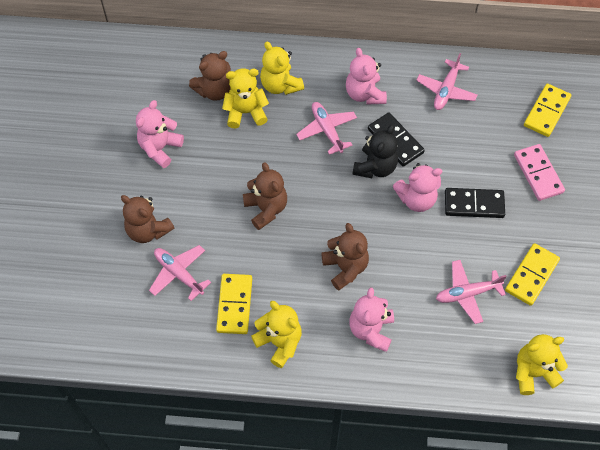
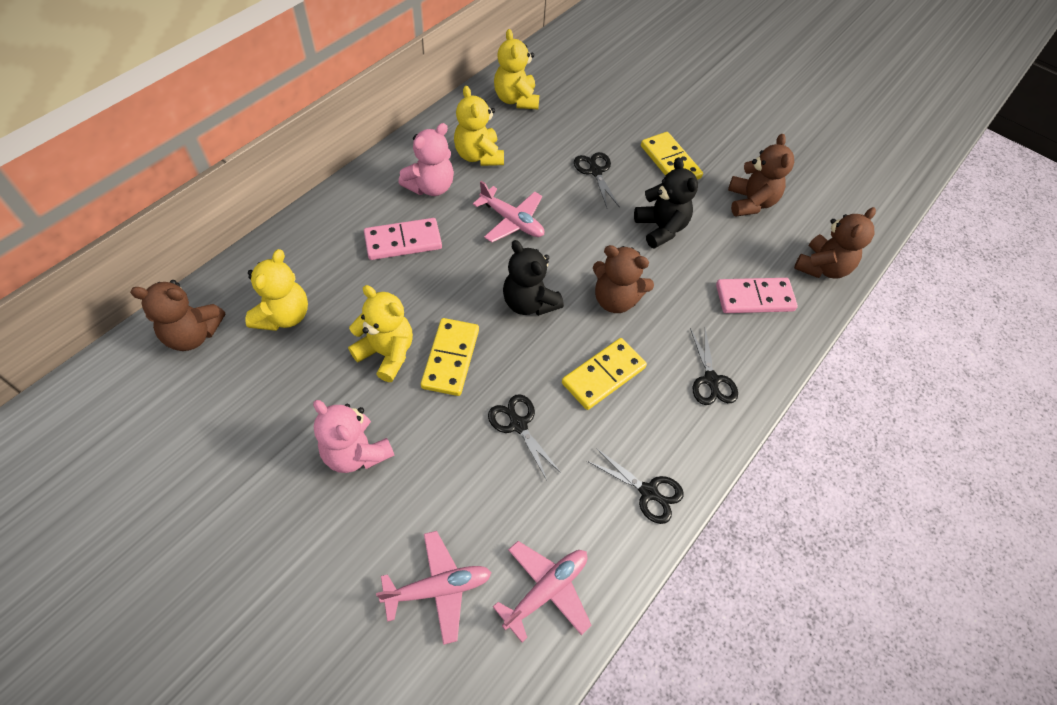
black domino: [368,112,425,167] [445,188,505,218] = 2 -> none = 0
black scissors: none = 0 -> [488,394,562,480] [574,152,620,208] [587,448,684,524] [690,328,738,405] = 4
black teddy bear: [353,125,398,178] = 1 -> [503,240,564,316] [634,157,698,249] = 2
pink domino: [514,144,565,201] = 1 -> [364,218,442,260] [716,278,798,313] = 2
pink plane: [149,245,211,301] [296,102,357,155] [416,53,478,110] [436,260,507,324] = 4 -> [376,531,492,645] [473,181,544,242] [493,541,592,642] = 3
pink teddy bear: [136,100,184,168] [346,48,387,105] [349,287,394,352] [393,163,442,212] = 4 -> [313,400,395,473] [398,123,454,196] = 2

